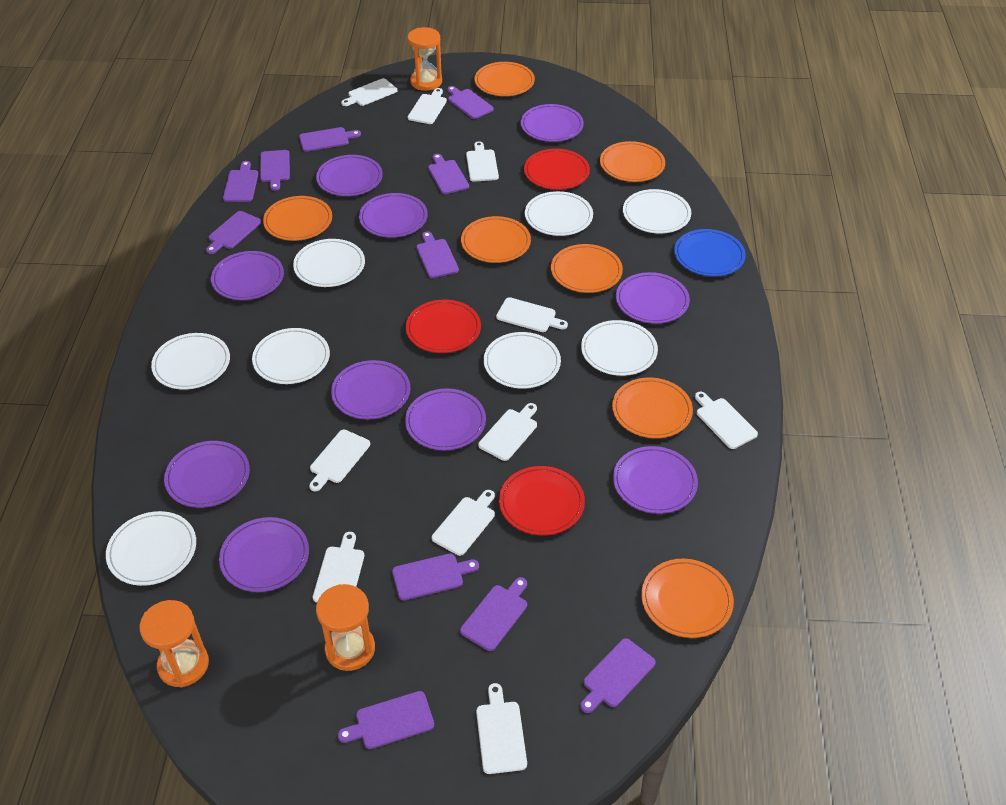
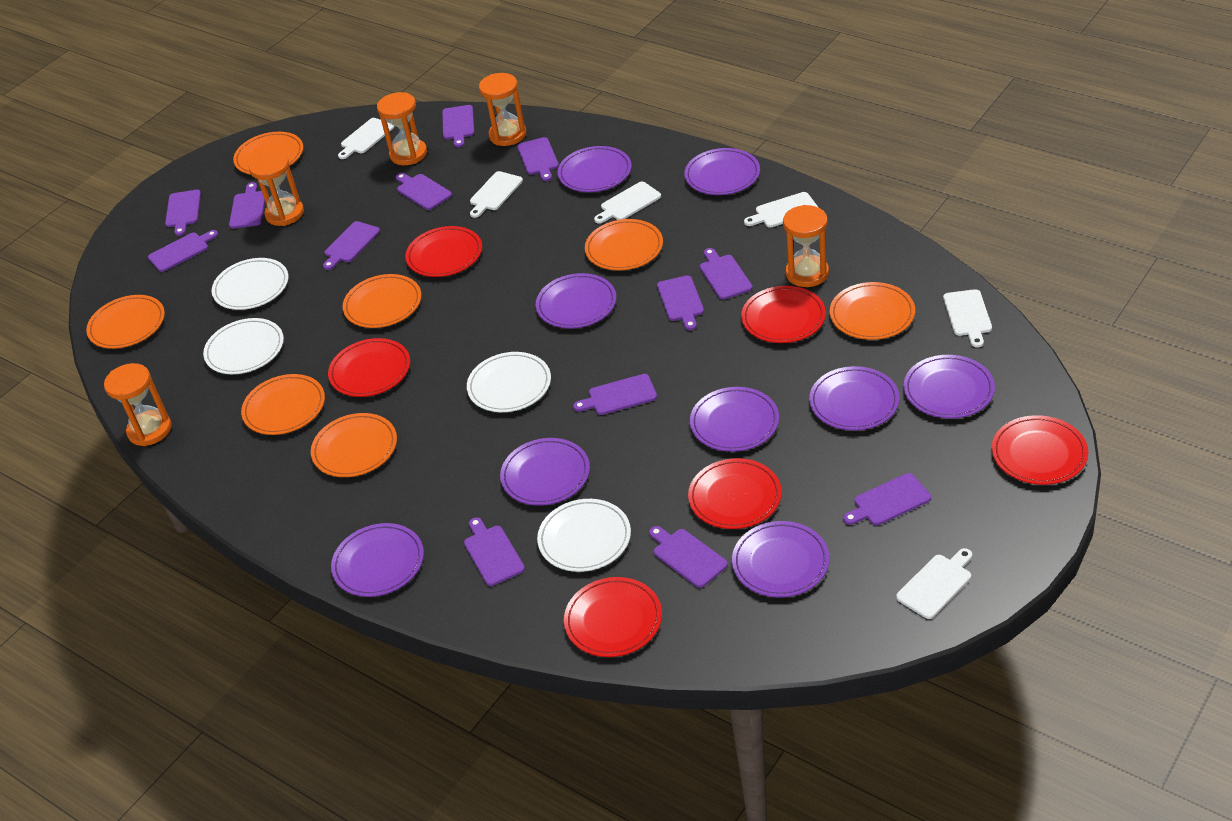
blue plate: [674,229,746,277] = 1 -> none = 0
orange hourglass: [139,600,209,687] [316,584,375,671] [407,27,442,91] = 3 -> [104,363,172,446] [249,151,304,226] [377,92,427,165] [479,73,526,146] [783,205,829,287] = 5
purple cutting board: [206,211,261,254] [223,161,258,202] [260,150,290,191] [299,127,361,152] [338,691,434,749] [392,554,479,600] [416,231,459,278] [428,154,469,194] [447,86,494,119] [460,577,527,651] [580,638,656,713] = 11 -> [148,230,218,272] [165,190,201,236] [229,182,265,229] [323,221,380,270] [396,173,452,210] [442,105,474,148] [464,517,525,586] [517,137,559,181] [573,374,657,415] [649,526,728,588] [657,275,704,330] [700,248,753,300] [843,473,931,525] = 13
purple plate: [164,441,250,508] [211,251,284,300] [219,517,309,592] [316,155,383,196] [331,360,410,420] [359,193,428,238] [405,388,486,450] [521,104,584,142] [613,446,698,514] [616,272,690,324] = 10 -> [331,523,424,597] [500,438,590,506] [536,273,616,328] [558,146,632,192] [684,148,760,195] [690,387,779,452] [732,521,830,597] [809,366,899,430] [904,355,995,418] = 9
red plate: [406,300,481,353] [499,466,585,536] [524,149,590,190] = 3 -> [328,338,410,397] [405,226,482,277] [564,577,662,657] [688,458,782,529] [741,286,826,343] [992,415,1088,485] = 6
white cutting board: [309,430,370,491] [313,532,364,603] [341,78,397,106] [408,88,447,124] [432,490,495,556] [466,141,499,182] [476,683,527,774] [478,403,537,461] [496,297,568,332] [695,392,758,449] = 10 -> [338,118,394,159] [470,171,523,218] [594,182,661,224] [744,192,819,227] [896,548,972,619] [943,289,992,347] = 6
white plate: [106,511,196,586] [151,333,230,390] [252,328,330,384] [293,239,365,287] [484,332,561,389] [525,191,593,236] [581,320,658,376] [623,189,691,234] = 8 -> [203,318,284,374] [212,258,289,310] [467,352,551,412] [537,499,631,572] = 4

